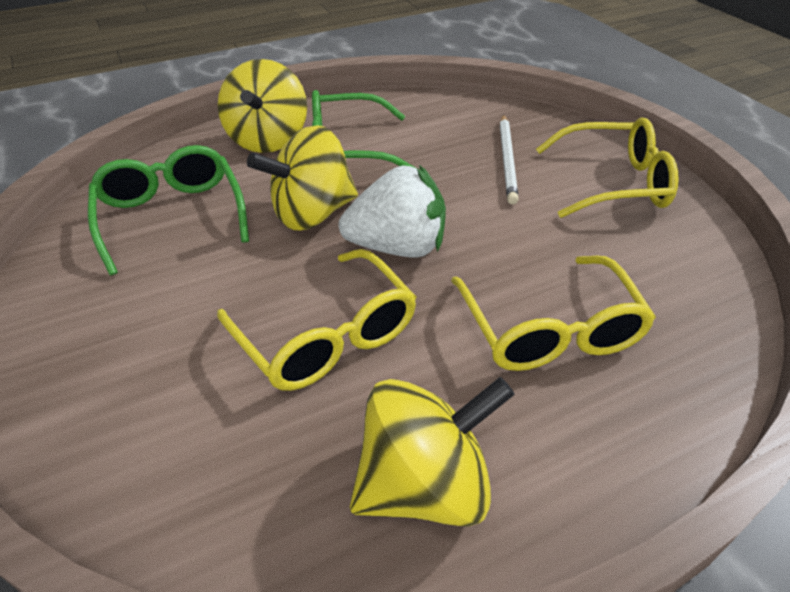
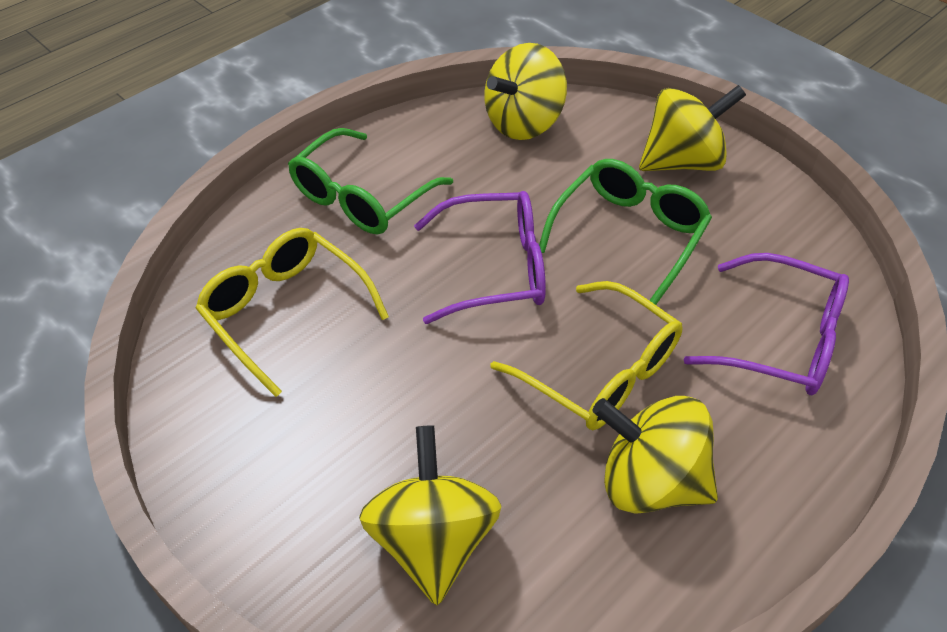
purple glasses: none = 0 -> [414,191,546,324] [684,253,849,395] = 2
white pencil: [500,114,519,204] = 1 -> none = 0
white strawberry: [338,165,446,258] = 1 -> none = 0
yellow glasses: [217,249,416,391] [451,256,656,371] [536,118,679,218] = 3 -> [195,228,389,397] [491,281,683,430] = 2
yellow spinning top: [218,59,307,153] [247,125,358,230] [350,377,515,526] = 3 -> [359,425,502,605] [484,43,567,140] [593,396,718,514] [639,85,746,171] = 4

